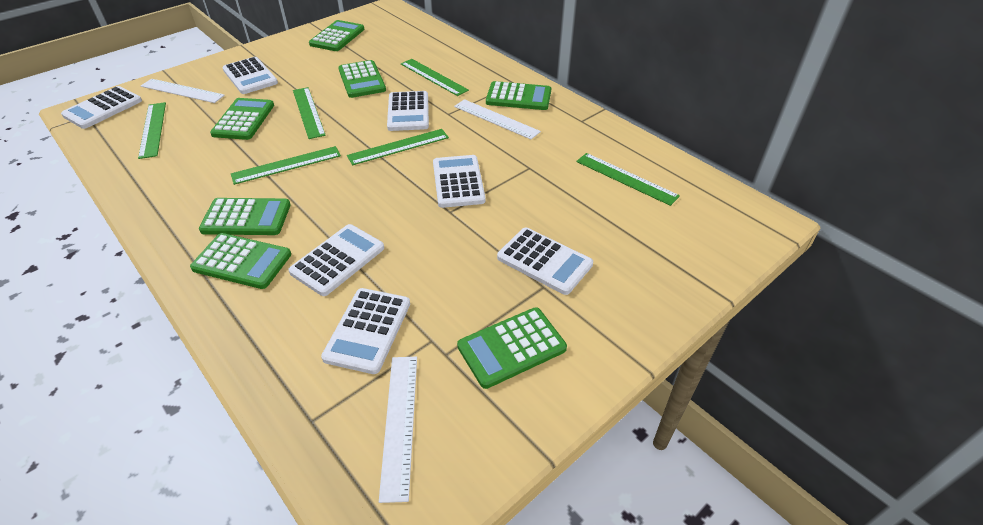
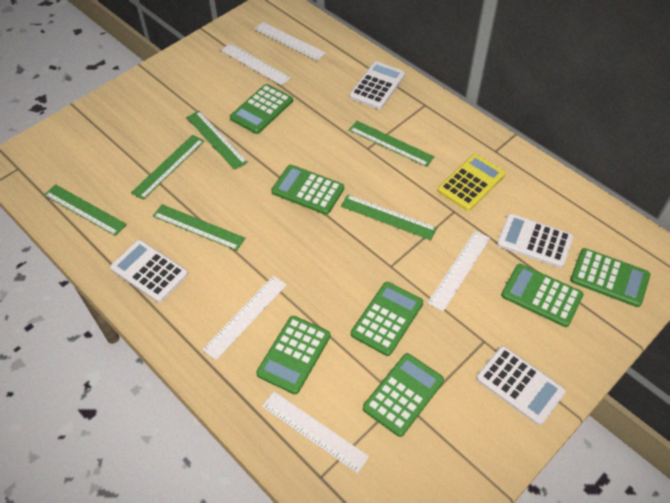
white calculator: [61,86,142,129] [222,57,278,94] [288,224,384,296] [321,288,410,374] [387,91,429,131] [433,155,485,208] [497,227,593,295] = 7 -> [110,240,188,303] [349,61,405,109] [476,346,566,425] [497,214,573,268] = 4
white ruler: [141,79,225,103] [379,357,417,503] [454,99,541,139] = 3 -> [202,276,287,360] [221,43,291,86] [254,22,326,61] [262,391,369,473] [427,231,490,311] = 5
yellow calculator: none = 0 -> [438,154,505,211] = 1

